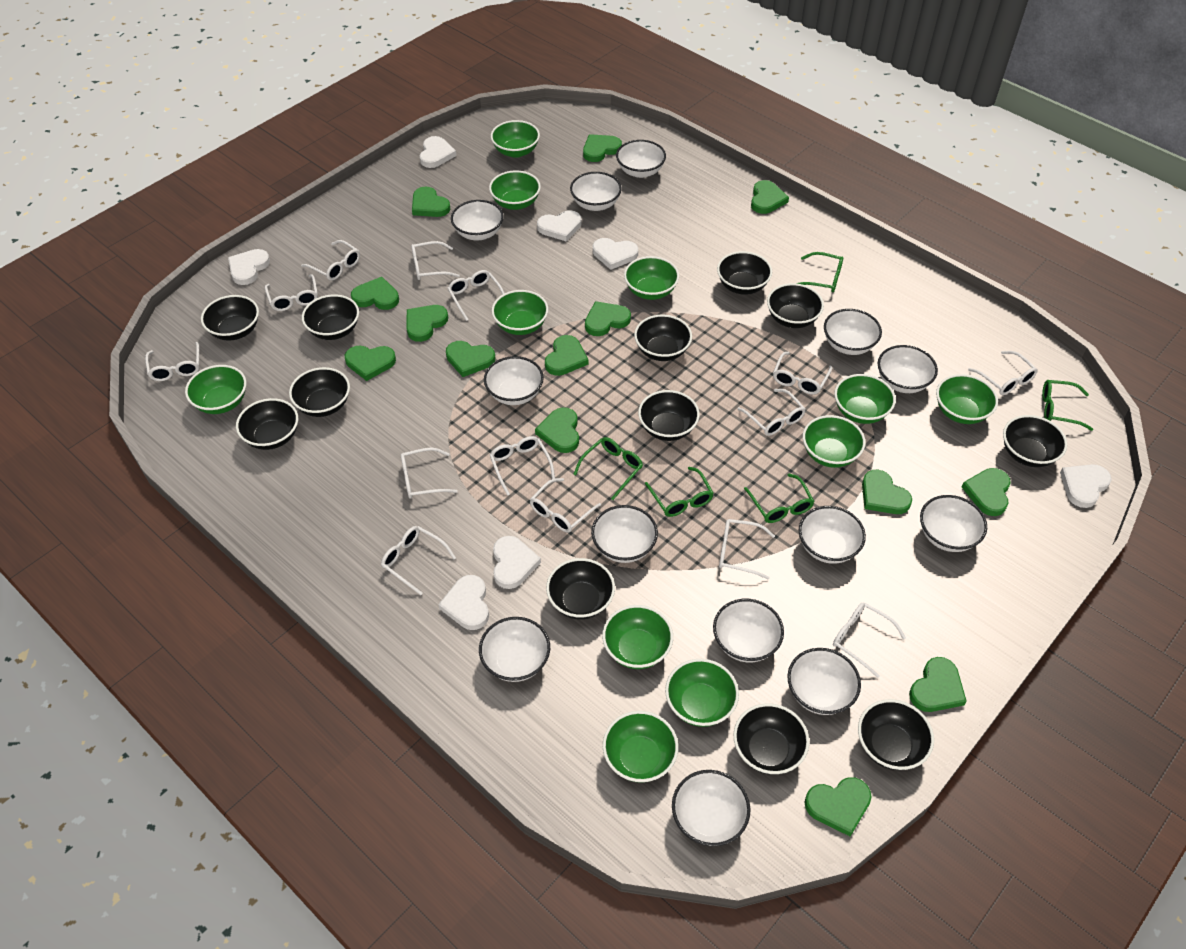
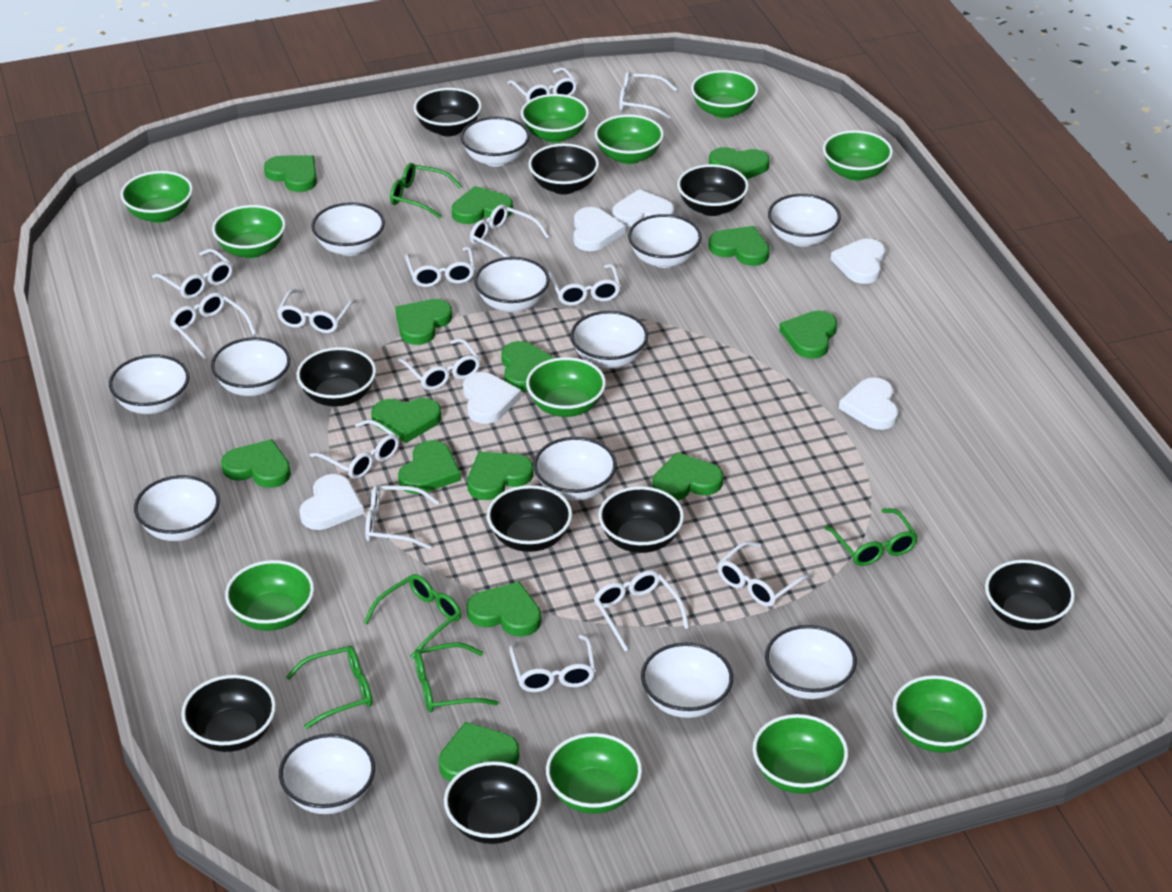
black bowl: [201,295,259,341] [236,398,298,450] [289,367,350,417] [302,294,359,340] [546,558,615,619] [634,315,692,361] [638,390,700,441] [717,251,772,295] [733,703,809,775] [767,283,824,328] [858,699,934,770] [1003,415,1067,467] = 12 -> [181,675,276,752] [297,347,376,407] [414,88,482,136] [444,761,542,844] [487,485,572,552] [528,143,599,194] [598,486,684,553] [677,164,749,216] [985,560,1075,630] = 9
white heart: [228,249,270,285] [420,136,457,168] [438,575,489,630] [493,536,541,589] [537,210,582,241] [593,238,638,270] [1060,464,1112,508] = 7 -> [299,474,364,530] [463,372,521,424] [574,207,625,251] [612,189,674,227] [831,239,885,284] [839,377,898,430] = 6

